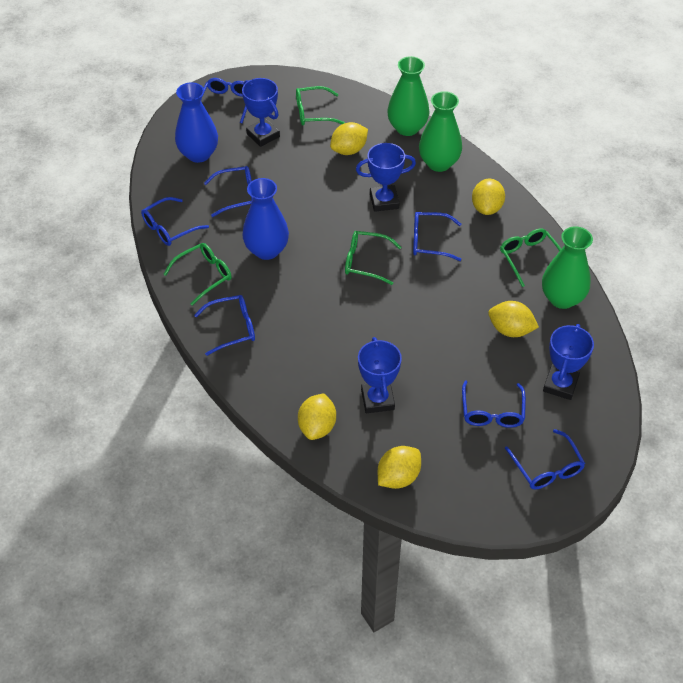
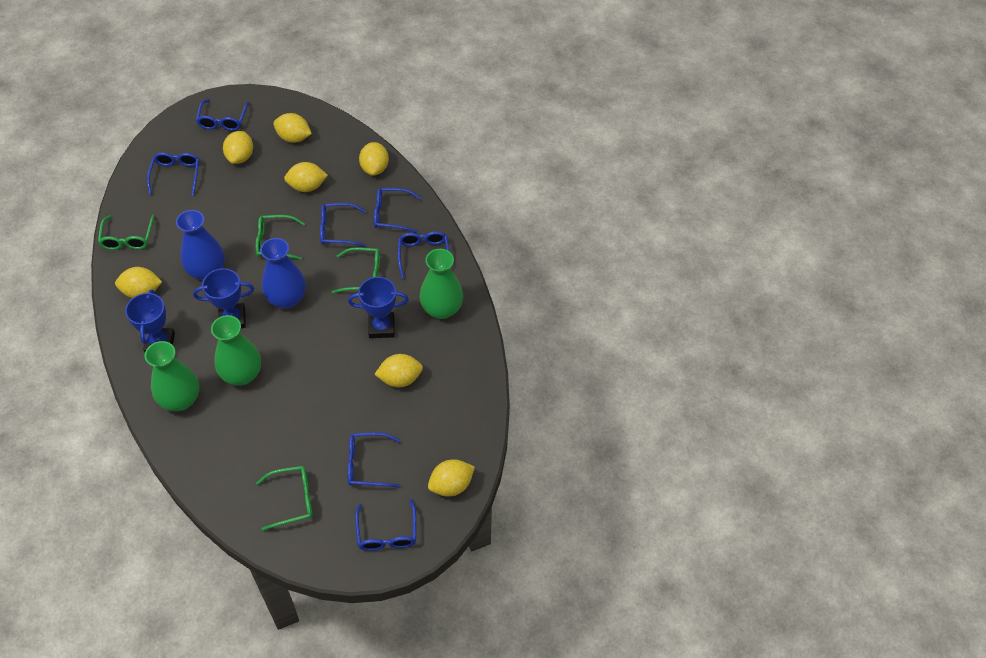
blue trophy: [242,78,280,147] [356,143,416,212] [358,337,402,413] [543,324,594,400] = 4 -> [125,289,175,352] [193,268,254,328] [348,277,409,338] = 3
yellow lemon: [298,393,336,440] [330,122,368,155] [378,446,421,489] [472,179,505,215] [488,301,539,337] = 5 -> [115,267,162,298] [223,131,253,164] [273,113,312,143] [284,162,328,192] [359,142,389,176] [374,354,423,387] [428,459,475,497] = 7

